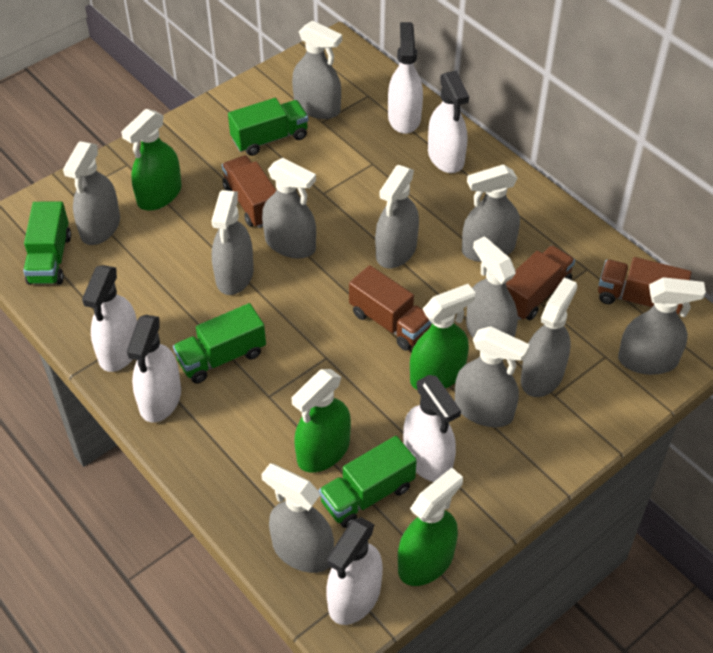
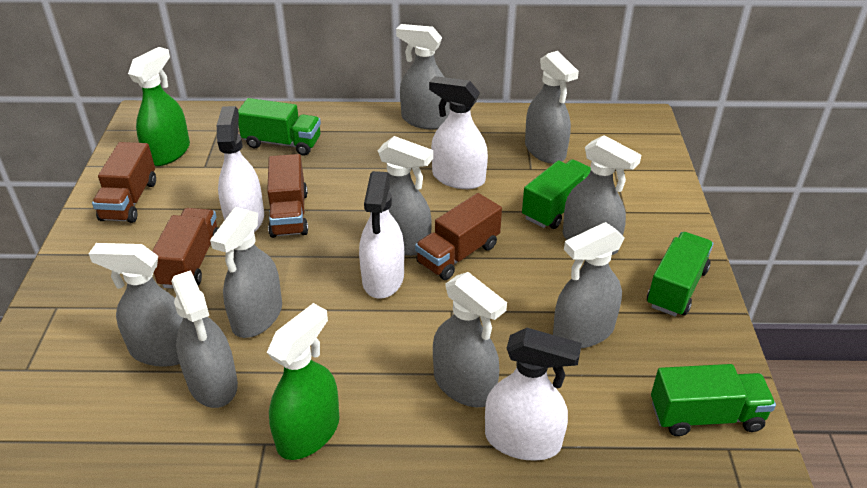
green spray bottle: [121,109,182,211] [292,369,351,473] [398,468,463,586] [410,284,476,389] = 4 -> [128,47,190,166] [267,303,339,460] = 2
grey spray bottle: [63,141,120,245] [211,190,254,295] [261,463,334,573] [262,158,316,258] [292,20,342,119] [375,165,419,268] [455,326,530,427] [462,164,520,262] [466,236,518,338] [521,277,577,397] [618,277,706,375] = 11 -> [89,243,183,367] [171,270,238,408] [210,207,282,338] [370,136,433,256] [396,24,450,130] [433,272,507,407] [525,51,579,164] [553,222,625,348] [563,135,641,255] = 9
white spray bottle: [82,265,137,372] [127,315,181,423] [326,517,383,625] [388,22,423,134] [403,375,461,482] [428,70,469,173] = 6 -> [217,106,264,232] [359,171,404,299] [429,76,488,189] [485,328,582,461] = 4

